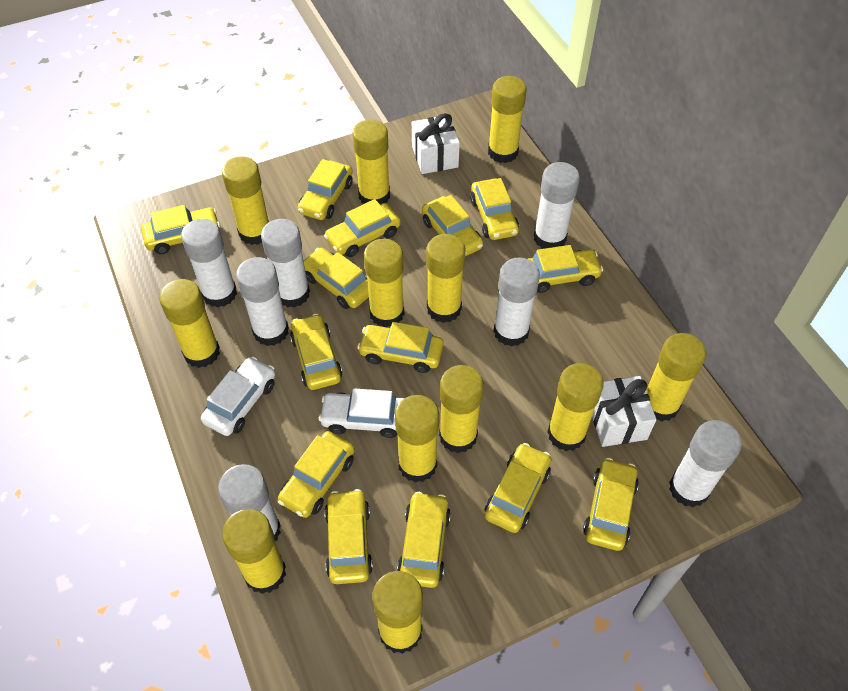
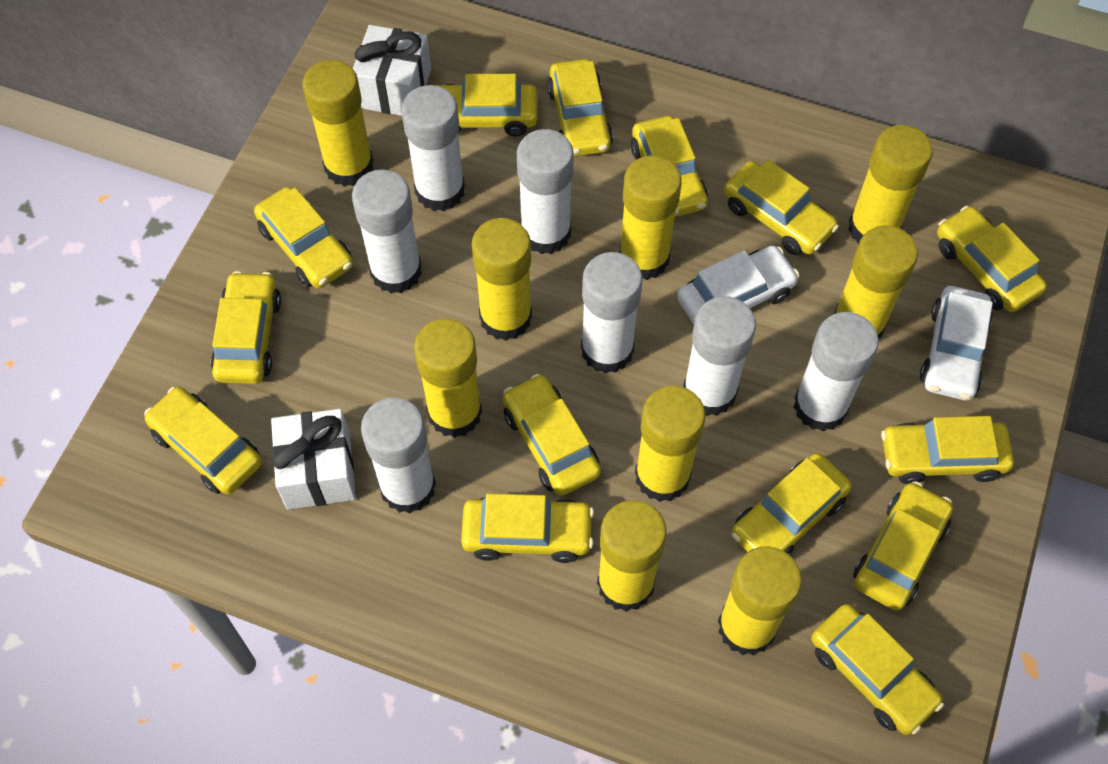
yellow glue stick: [159,279,220,368] [222,156,269,245] [222,509,286,594] [352,120,390,204] [364,239,404,327] [372,571,423,654] [395,395,439,483] [426,234,466,323] [439,365,484,453] [488,76,527,163] [547,363,604,451] [646,333,706,421] = 12 -> [302,60,373,187] [414,318,482,438] [472,218,532,341] [597,500,667,612] [619,155,682,280] [635,385,706,502] [718,546,802,655] [834,225,918,339] [848,125,933,245] = 9

